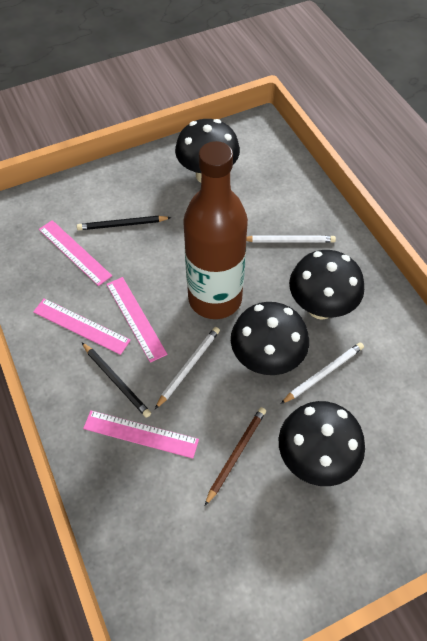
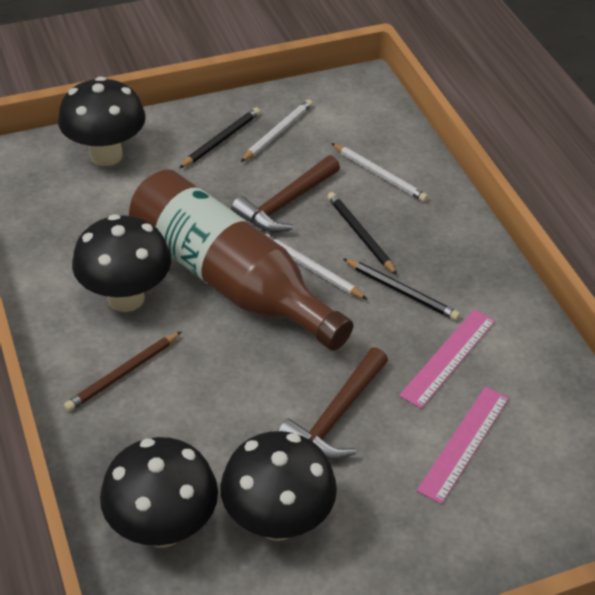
black pencil: [77,216,171,230] [82,342,151,418] = 2 -> [179,107,260,168] [327,192,397,275] [343,258,460,320] = 3
brown hammer: none = 0 -> [231,155,340,232] [278,347,388,460] = 2
pink ruler: [33,298,131,355] [39,220,112,286] [83,410,199,458] [106,277,167,363] = 4 -> [399,309,495,409] [417,387,509,504] = 2

